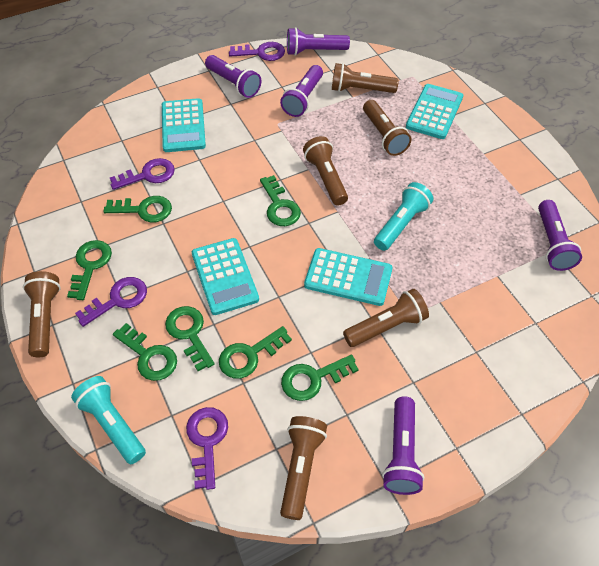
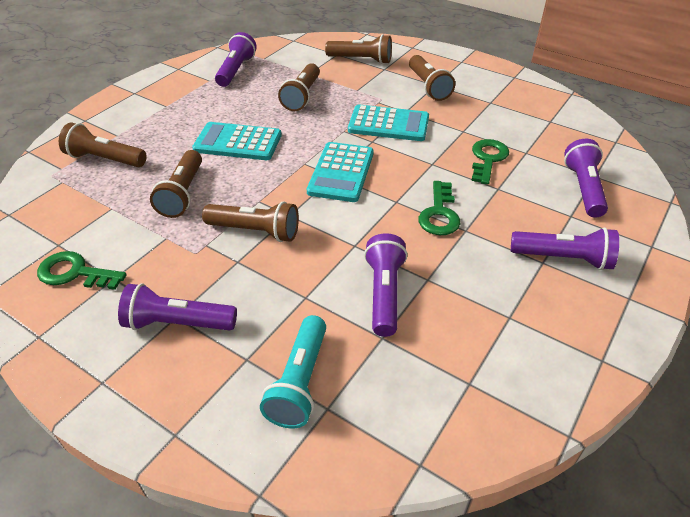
green key: [67,240,112,300] [103,196,172,222] [113,323,177,381] [165,306,214,371] [219,326,292,379] [260,175,301,226] [281,355,359,401] = 7 -> [37,251,127,290] [418,181,460,235] [471,139,509,185] = 3
purple key: [75,277,147,327] [110,158,175,190] [186,407,228,490] [229,42,285,61] = 4 -> none = 0
turquoise calculator: [162,98,206,152] [192,238,259,315] [304,248,393,306] [406,84,463,139] = 4 -> [192,122,282,160] [307,142,374,202] [348,105,429,141] = 3
turquoise flashlight: [71,376,146,464] [374,182,433,251] = 2 -> [260,315,326,428] = 1

